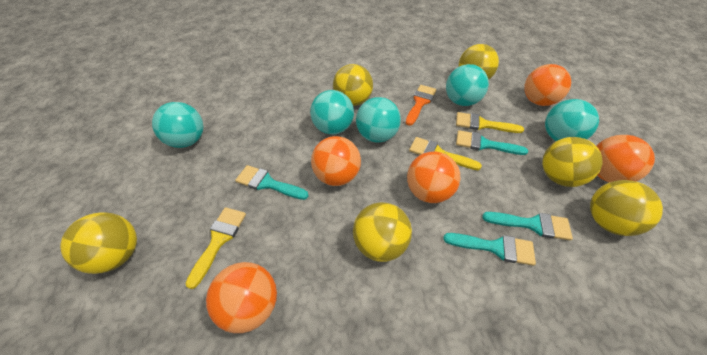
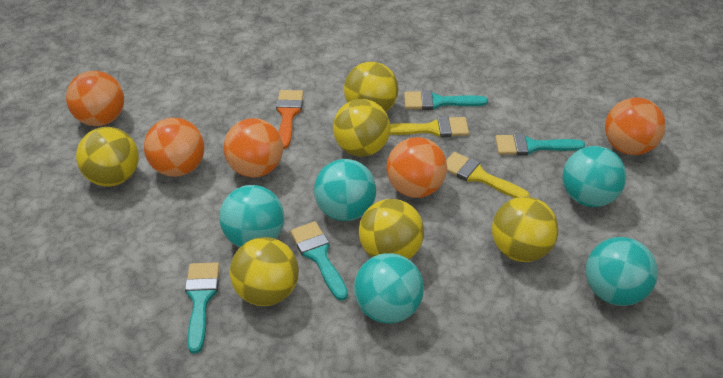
yellow brush: [185,207,246,289] [409,137,482,170] [456,112,524,133] = 3 -> [390,116,469,138] [446,152,530,198] = 2

